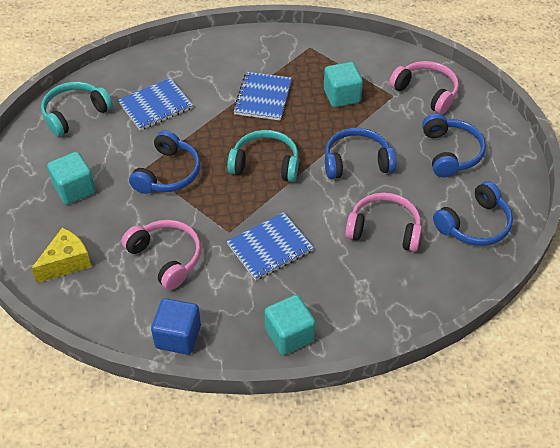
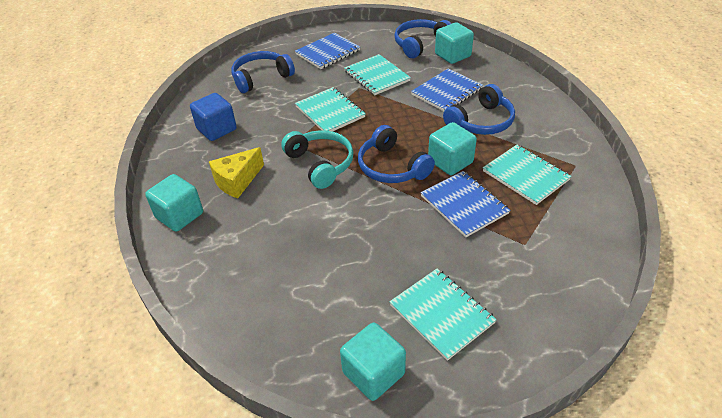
pink headphones: [121,220,201,290] [345,193,422,252] [389,61,459,114] = 3 -> none = 0
turquoise cube: [47,152,95,204] [265,295,316,355] [324,62,363,107] = 3 -> [145,174,203,232] [340,323,406,401] [428,122,477,175] [435,22,474,64] = 4
turquoise headphones: [41,82,113,137] [227,130,299,182] = 2 -> [281,130,354,189] = 1
turquoise notebook: none = 0 -> [295,87,366,132] [344,54,411,95] [389,269,497,361] [483,145,571,205] = 4

